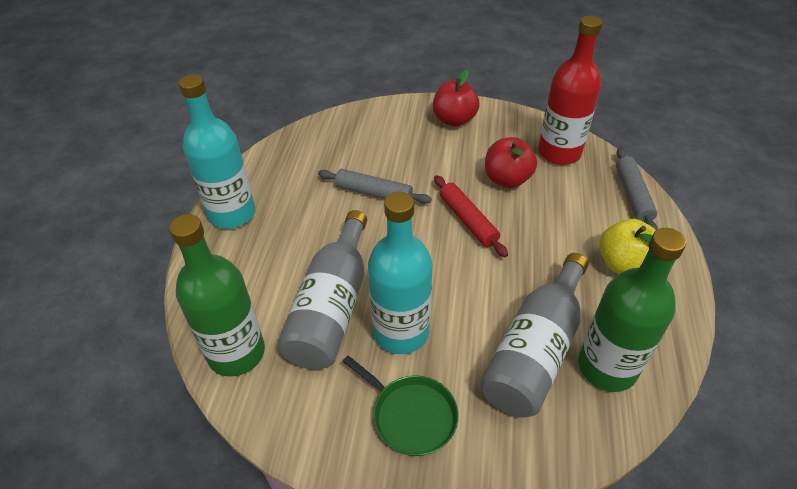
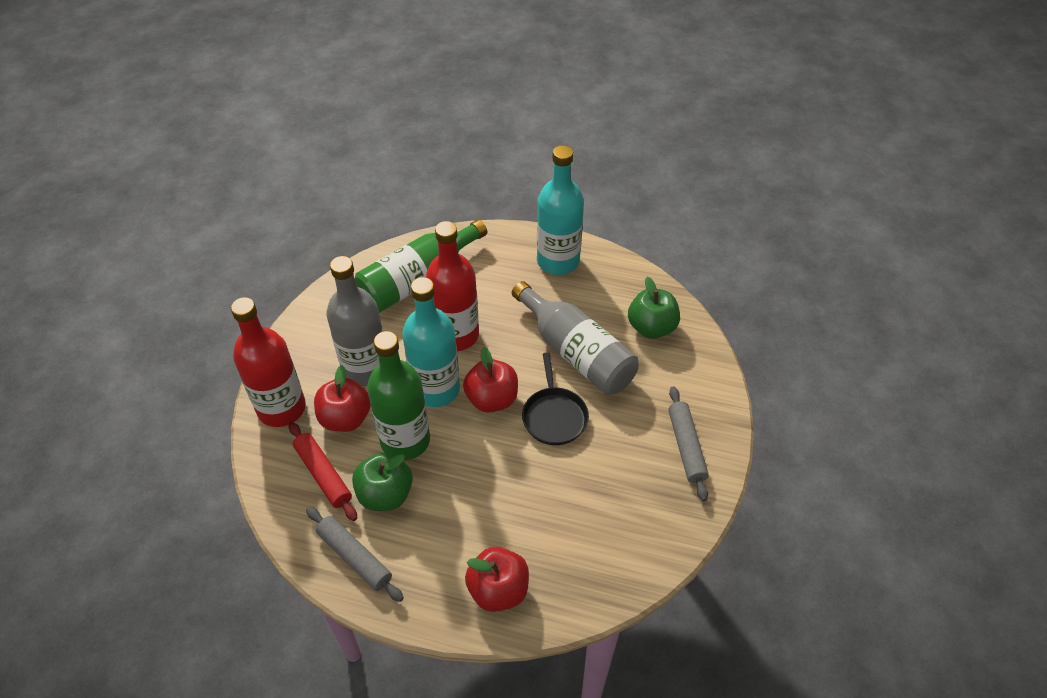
black pan: none = 0 -> [522,352,589,445] = 1
green apple: none = 0 -> [352,453,413,511] [628,277,680,339] = 2
green pan: [343,356,459,456] = 1 -> none = 0
red apple: [433,69,480,127] [485,137,537,188] = 2 -> [314,365,371,432] [463,347,518,413] [465,547,529,612] = 3
red bottle: [538,15,602,165] = 1 -> [231,297,306,427] [426,221,479,351] = 2
yellow apple: [599,219,656,274] = 1 -> none = 0

